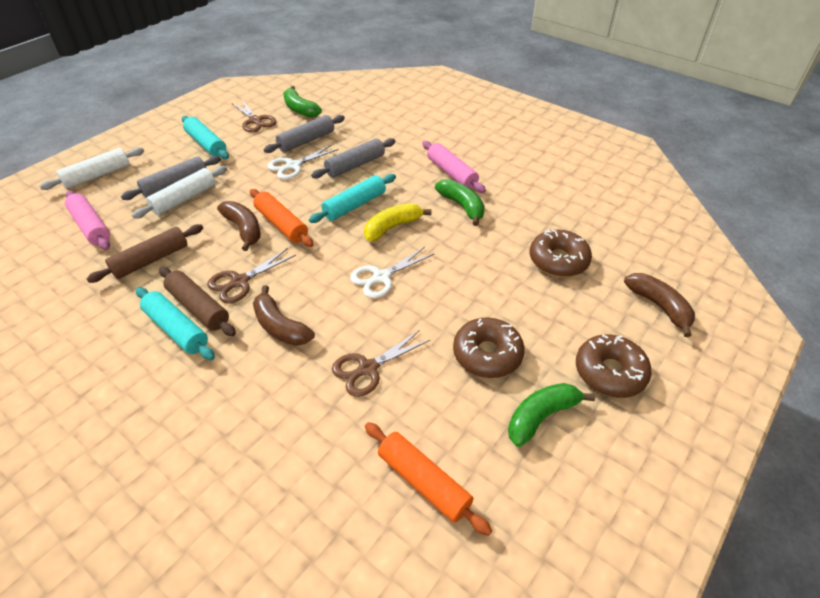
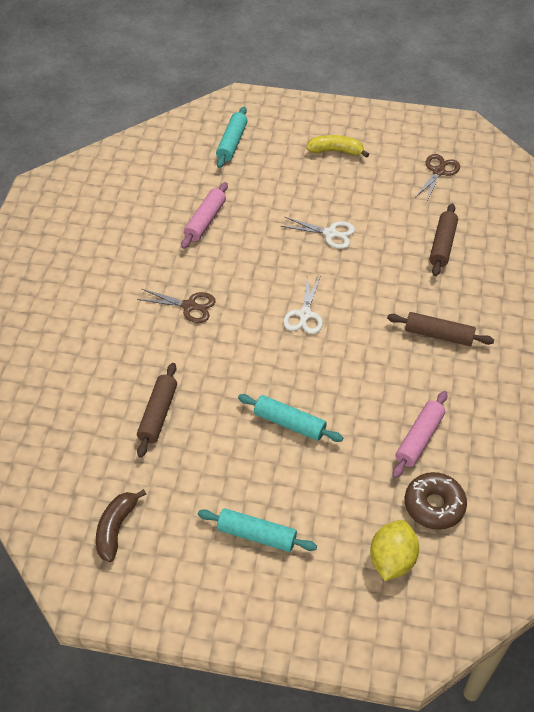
brown banana: [217,201,260,251] [253,285,315,346] [624,273,695,337] = 3 -> [96,489,147,562] = 1
brown donut: [453,318,525,378] [530,229,592,277] [576,334,652,398] = 3 -> [405,472,467,530] = 1
brown rolling pin: [87,224,203,283] [159,267,236,336] = 2 -> [137,363,177,458] [387,312,494,346] [429,203,458,276] = 3
brown scissors: [207,249,296,303] [232,100,276,132] [332,330,430,397] = 3 -> [137,289,216,323] [416,154,460,202] = 2
green banana: [283,86,322,118] [435,179,485,226] [508,383,595,447] = 3 -> none = 0
grey rolling pin: [121,156,221,200] [263,115,345,153] [311,138,395,178] = 3 -> none = 0
orange rolling pin: [250,189,314,247] [365,422,492,536] = 2 -> none = 0
white rolling pin: [40,147,144,190] [132,166,227,219] = 2 -> none = 0
yellow lemon: none = 0 -> [370,520,419,581] = 1

